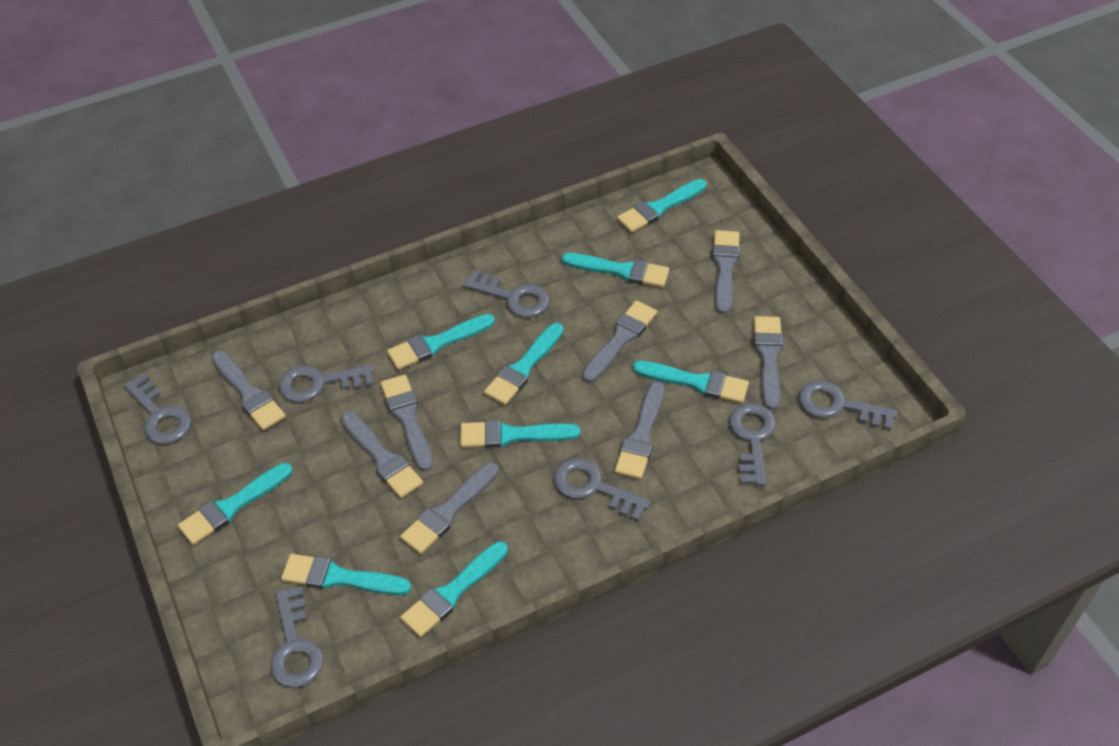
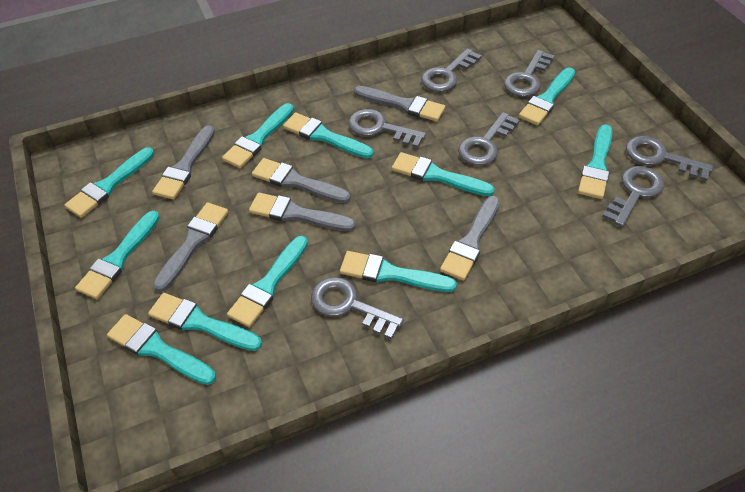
grey brush: [211,351,286,431] [341,412,423,498] [380,374,433,471] [400,462,499,554] [582,300,657,383] [614,381,664,479] [712,230,740,314] [754,316,783,410] = 8 -> [152,125,215,199] [153,202,228,292] [249,193,356,231] [252,158,351,203] [354,86,445,122] [440,196,500,281] = 6
turquoise brush: [178,463,293,545] [281,554,411,595] [387,314,495,370] [400,541,508,638] [460,420,580,448] [484,323,564,405] [562,253,670,288] [617,179,706,233] [633,361,749,404] = 9 -> [64,147,154,218] [75,211,160,299] [107,314,216,385] [148,293,262,351] [222,103,294,168] [227,236,308,327] [283,113,373,159] [340,251,457,292] [392,152,495,196] [519,67,575,125] [578,124,612,199] = 11

